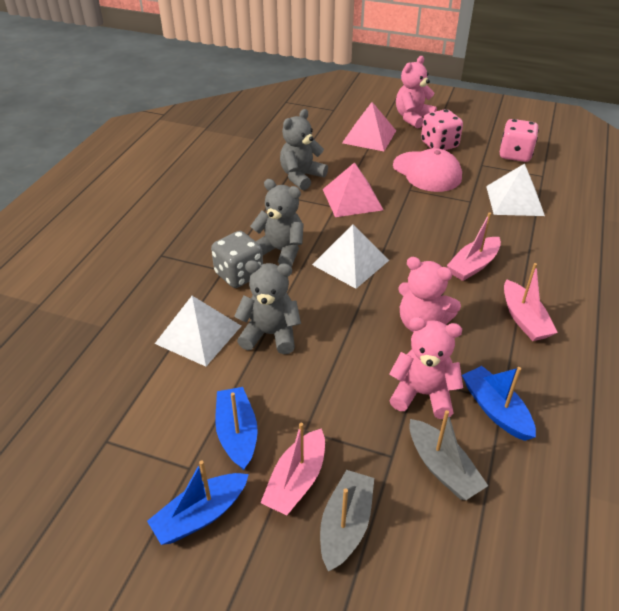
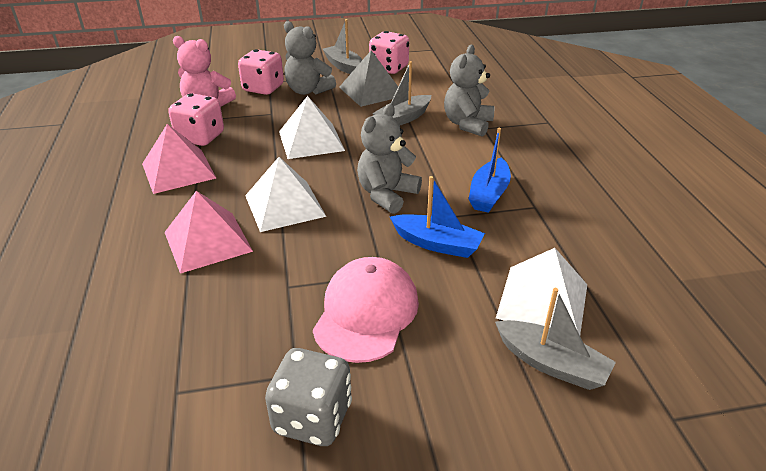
blue boat: [147,460,249,545] [215,387,258,470] [462,366,536,441] = 3 -> [390,176,485,258] [469,128,511,213] = 2
grey boat: [320,470,374,571] [410,410,488,500] = 2 -> [323,19,362,74] [372,61,431,125] [495,288,616,390] = 3
grey pyramid: none = 0 -> [339,50,398,107] = 1
pink boat: [261,423,325,515] [447,212,501,281] [504,263,558,341] = 3 -> none = 0
pink dice: [421,109,463,150] [500,119,539,162] = 2 -> [168,93,224,146] [238,49,284,95] [369,31,409,74] = 3
pink teddy bear: [389,317,463,419] [396,56,437,129] [398,257,461,332] = 3 -> [173,36,236,107] = 1

